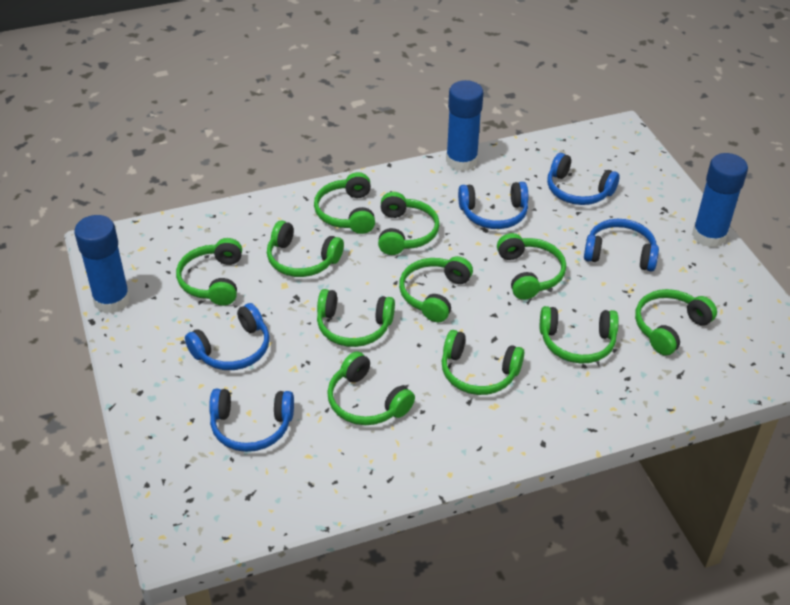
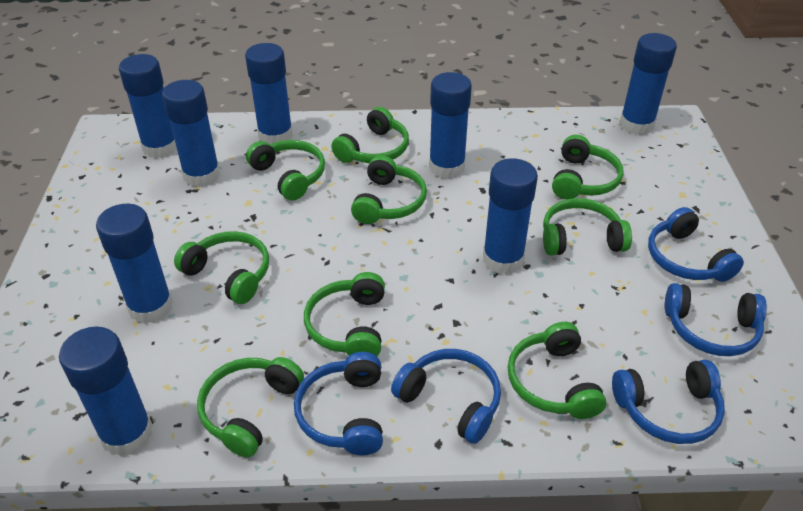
blue glue stick: [74,215,131,313] [446,80,484,171] [692,153,748,248] = 3 -> [59,327,153,457] [96,204,173,324] [119,54,177,159] [162,80,220,187] [245,43,293,144] [429,72,472,179] [483,158,538,274] [620,33,677,135] = 8
green headphones: [176,238,242,306] [267,221,344,277] [314,172,375,234] [317,289,395,347] [327,351,415,425] [378,192,440,255] [399,256,473,322] [442,330,524,395] [497,233,566,300] [540,306,619,363] [635,289,717,356] = 11 -> [174,231,269,304] [197,357,304,458] [246,140,325,201] [304,272,385,356] [331,107,409,163] [351,155,427,224] [508,322,607,419] [543,198,632,256] [552,135,624,199] = 9

